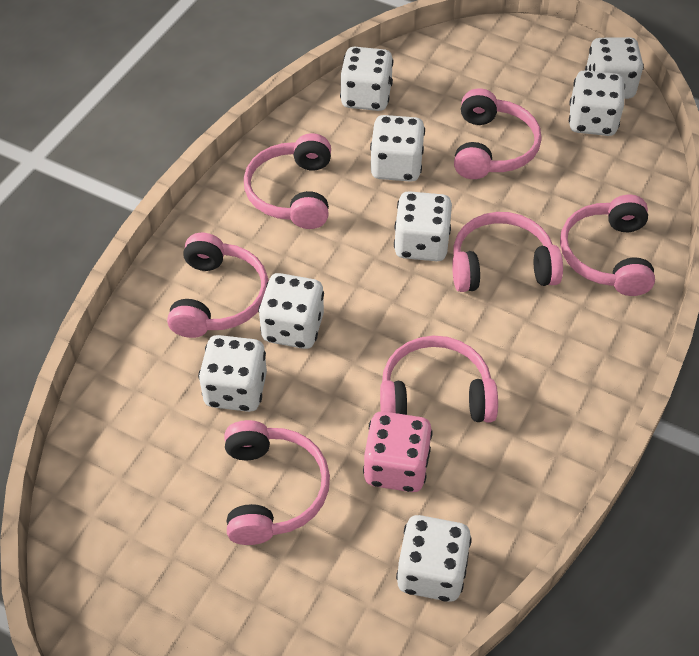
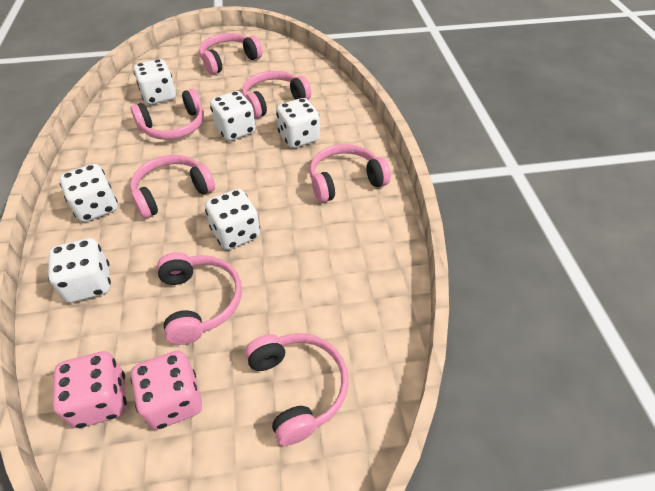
pink dice: [363,411,433,492] = 1 -> [53,351,127,428] [130,351,202,430] = 2
white dice: [198,335,267,412] [258,273,324,349] [340,47,393,111] [370,115,425,182] [394,191,452,261] [396,515,472,602] [569,70,625,136] [585,37,644,99] = 8 -> [48,238,111,303] [60,164,118,222] [133,59,176,105] [205,189,260,250] [210,91,256,141] [276,98,320,148] = 6

